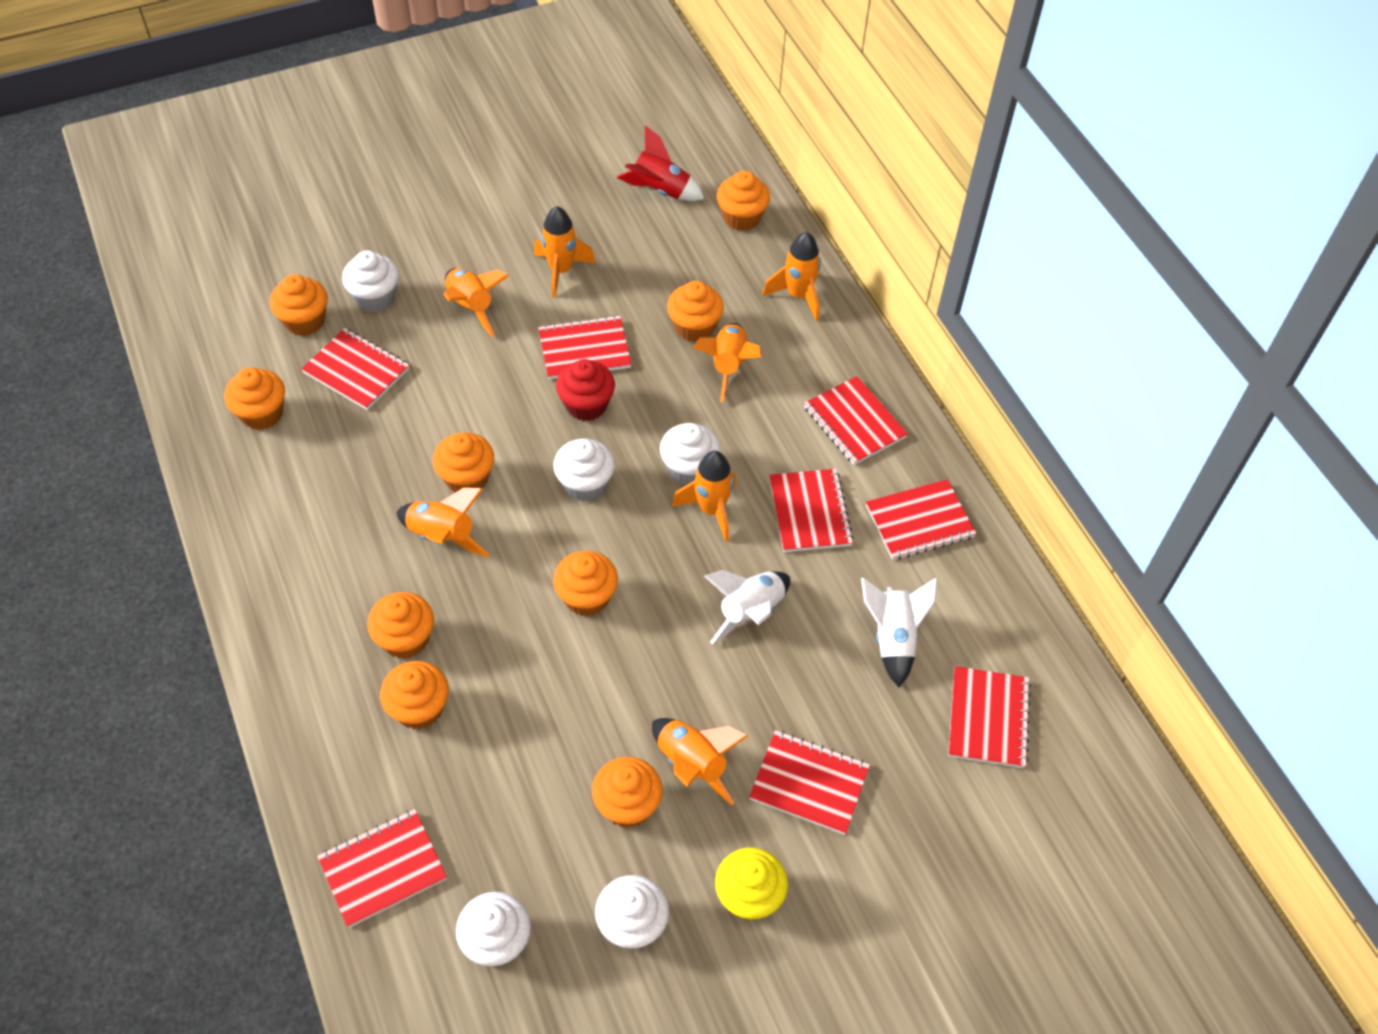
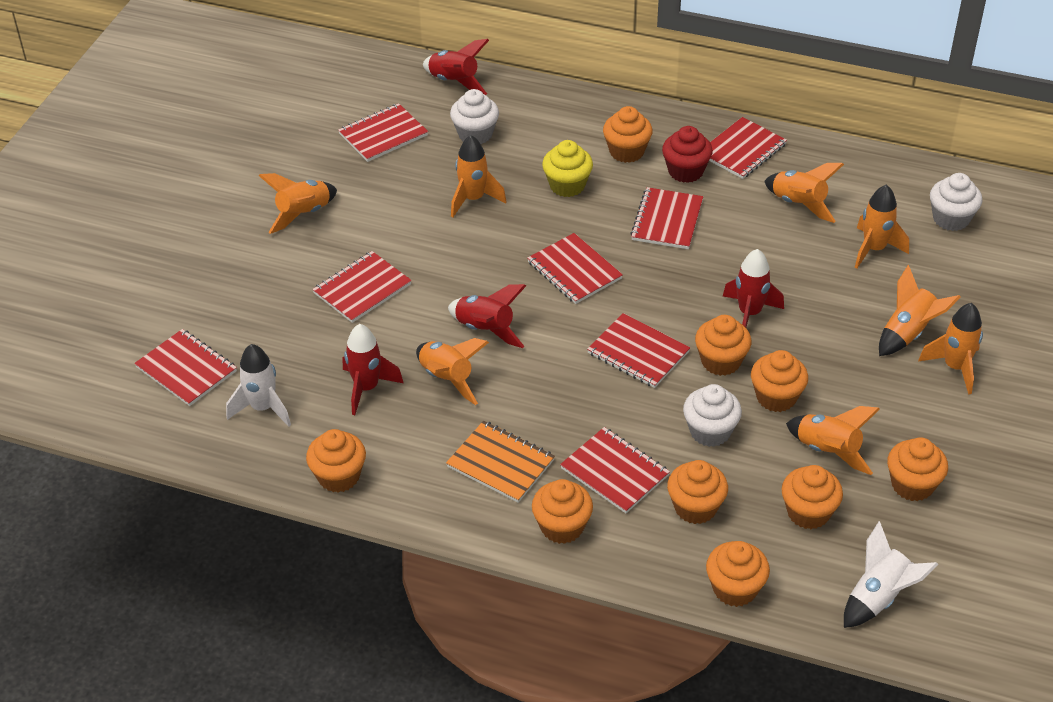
orange notebook: none = 0 -> [446,421,555,503] = 1
orange rocket: [396,488,489,557] [444,268,509,337] [534,206,596,298] [652,718,748,805] [672,451,737,542] [693,323,761,402] [762,232,821,321] = 7 -> [259,173,337,234] [416,338,489,405] [451,135,507,217] [764,163,844,223] [786,406,880,475] [855,185,909,268] [879,265,961,356] [918,303,983,395] = 8
red rocket: [617,125,704,201] = 1 -> [343,324,404,415] [423,39,489,95] [448,284,526,348] [723,249,784,327] = 4
white cupcake: [342,250,399,312] [456,892,531,967] [553,439,615,501] [595,875,669,949] [660,423,720,485] = 5 -> [450,89,499,144] [683,384,742,447] [930,173,982,231] = 3

